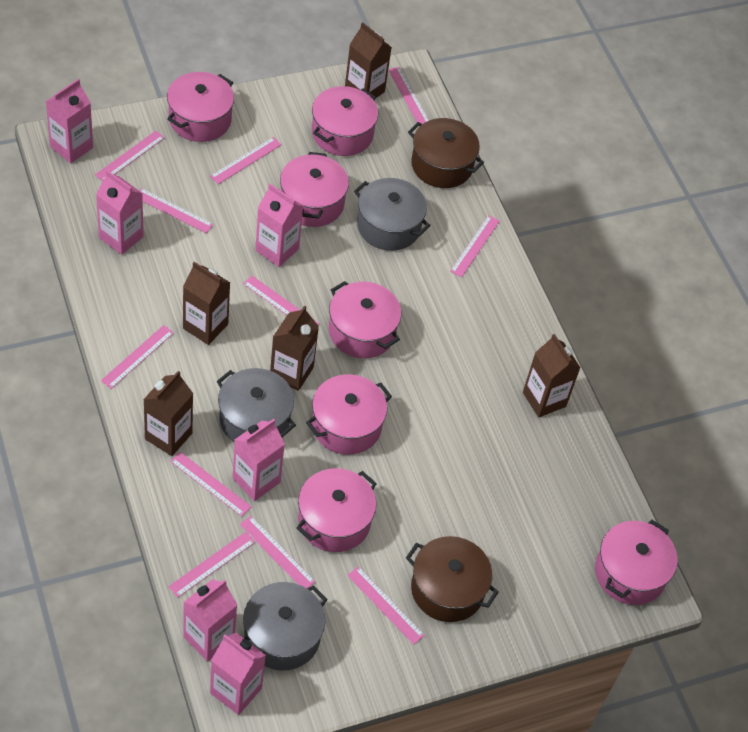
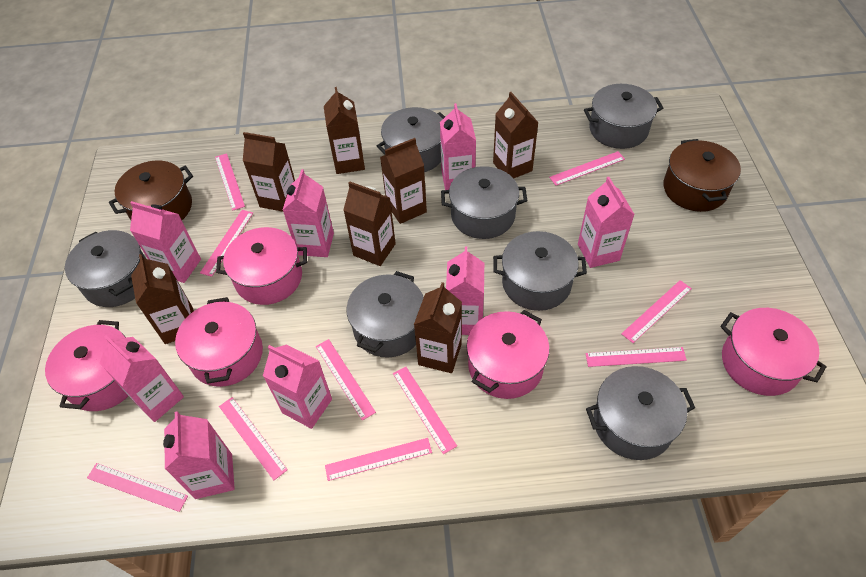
brown carton: [143,371,193,456] [183,262,230,345] [270,306,319,391] [345,22,392,98] [523,334,581,417] = 5 -> [131,254,194,344] [243,132,295,212] [324,87,365,174] [343,181,396,266] [380,138,427,224] [414,282,462,373] [493,92,539,179] = 7
grey pot: [216,368,296,442] [243,582,328,670] [354,178,431,251] = 3 -> [65,230,146,307] [346,271,424,358] [377,107,445,172] [441,166,527,239] [493,231,587,311] [584,84,664,149] [586,366,695,460] = 7
pink carton: [46,79,93,163] [96,170,144,255] [183,579,237,662] [210,633,266,715] [233,419,285,501] [255,184,303,267] = 6 -> [100,335,184,422] [130,201,201,283] [163,411,235,499] [263,345,332,429] [283,169,334,257] [440,103,476,190] [446,247,484,335] [578,177,635,268] = 8
pink pot: [167,72,234,142] [280,152,349,227] [296,468,377,552] [306,374,392,455] [312,86,378,156] [329,281,401,358] [595,520,677,605] = 7 -> [45,320,128,411] [175,297,263,387] [216,227,307,305] [466,310,550,399] [720,308,827,396] = 5
pink ruler: [95,131,165,181] [101,325,174,389] [139,188,213,233] [168,532,255,597] [170,452,252,517] [210,137,282,184] [240,516,316,588] [243,276,319,325] [347,566,425,645] [388,67,429,127] [450,215,500,277] = 11 -> [87,463,188,512] [200,210,253,277] [215,153,245,210] [219,397,288,480] [316,339,376,421] [325,438,432,481] [393,367,457,454] [549,151,625,185] [585,347,687,367] [621,280,692,343] = 10

